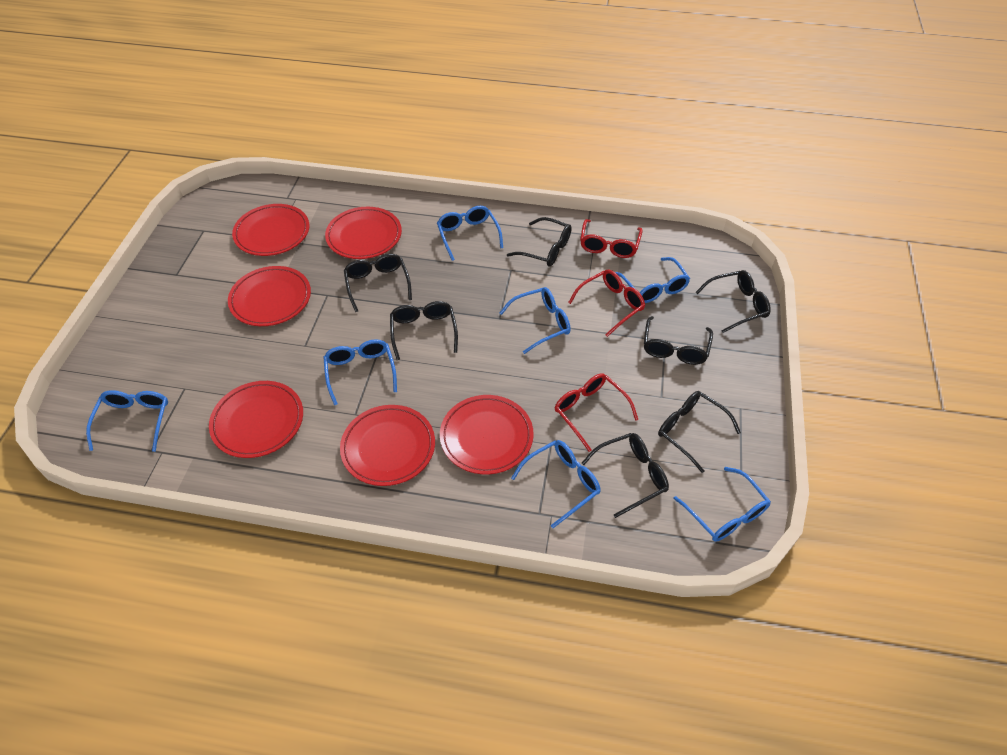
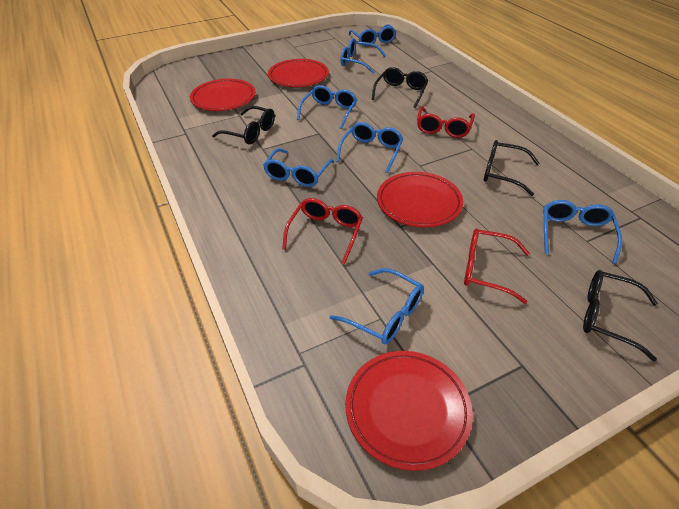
black glasses: [344,254,412,312] [390,301,458,360] [507,217,572,267] [582,433,669,518] [644,316,713,365] [658,391,741,473] [695,270,771,333] = 7 -> [212,106,275,144] [372,67,428,108] [484,140,539,196] [583,270,658,361] = 4
red plate: [209,381,303,458] [228,266,311,326] [232,204,309,256] [325,207,402,259] [340,405,435,486] [440,395,534,474] = 6 -> [190,79,255,111] [268,59,329,87] [345,351,473,471] [377,172,463,227] = 4

